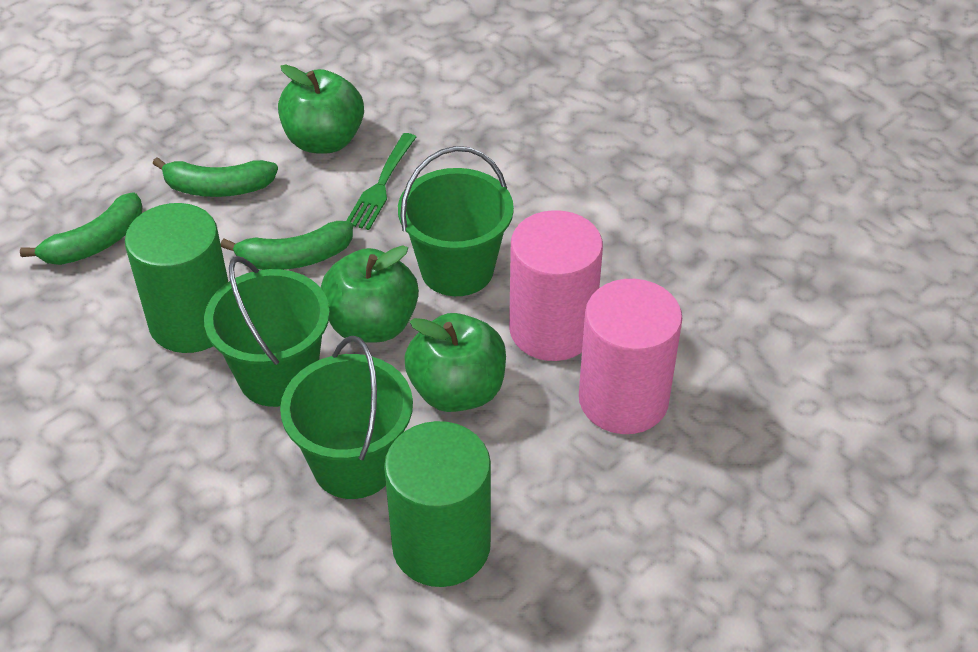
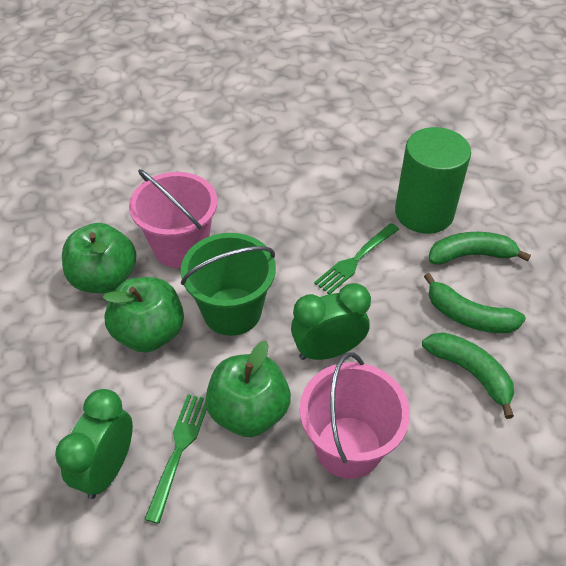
green bucket: [204,256,330,407] [280,336,413,499] [398,146,514,296] = 3 -> [181,233,276,336] = 1
green clock: none = 0 -> [55,389,133,499] [291,283,371,360] = 2
green cylinder: [125,203,228,353] [384,421,491,587] = 2 -> [395,127,471,234] = 1
green fork: [346,133,416,230] = 1 -> [144,394,207,524] [314,223,399,294] = 2
pink bucket: none = 0 -> [129,169,217,268] [300,352,410,479] = 2
pink cylinder: [509,210,603,361] [579,279,682,434] = 2 -> none = 0

